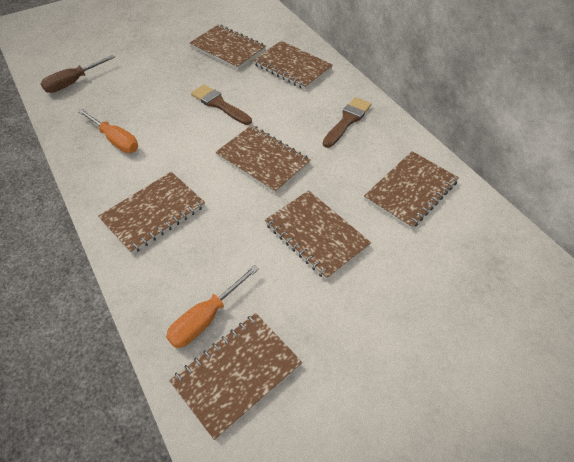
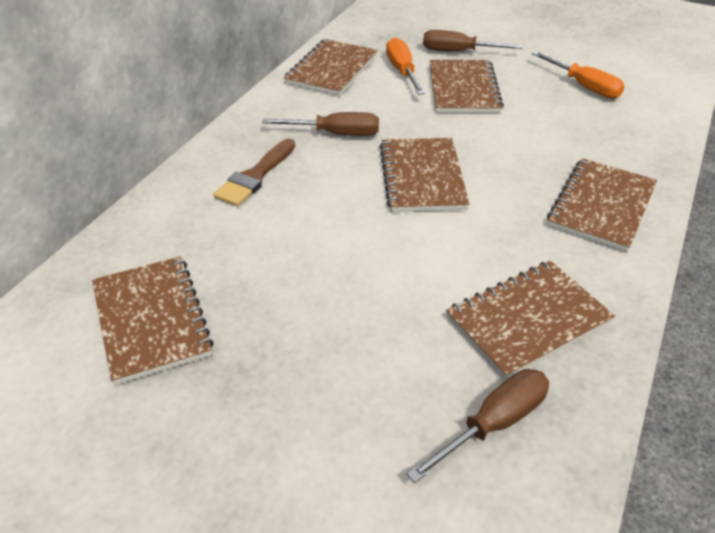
brown brush: [191,84,252,125] [323,97,371,148] = 2 -> [214,139,295,206] = 1
brown notebook: [98,172,205,254] [169,313,302,440] [189,25,266,70] [215,125,311,194] [253,41,333,90] [265,190,371,280] [364,151,459,229] = 7 -> [92,256,214,385] [284,39,378,96] [380,138,470,212] [429,60,504,113] [446,261,615,379] [547,158,657,252] = 6
brown screwdriver: [41,55,115,93] = 1 -> [262,112,379,136] [407,369,549,483] [423,30,523,51] = 3

